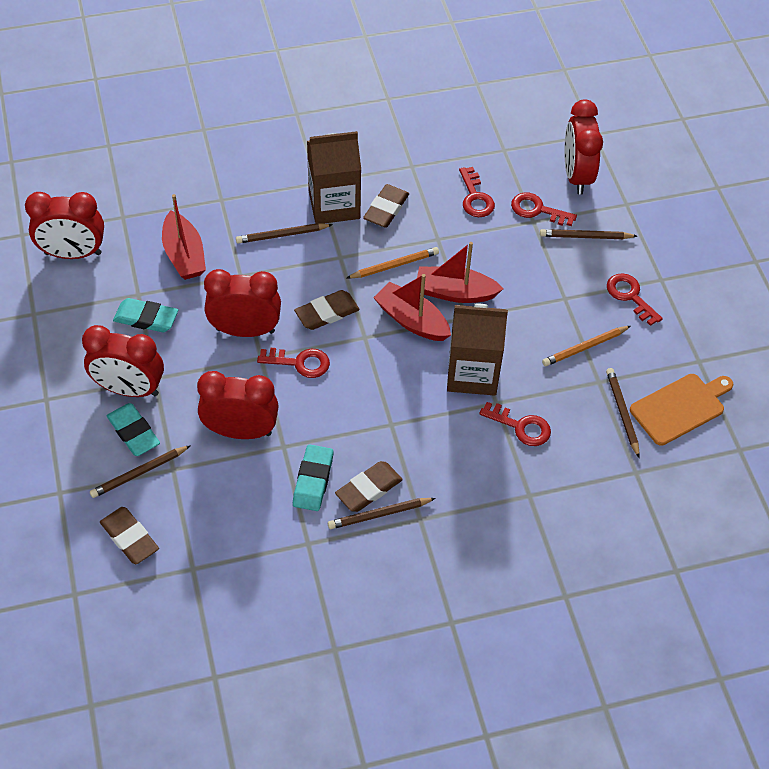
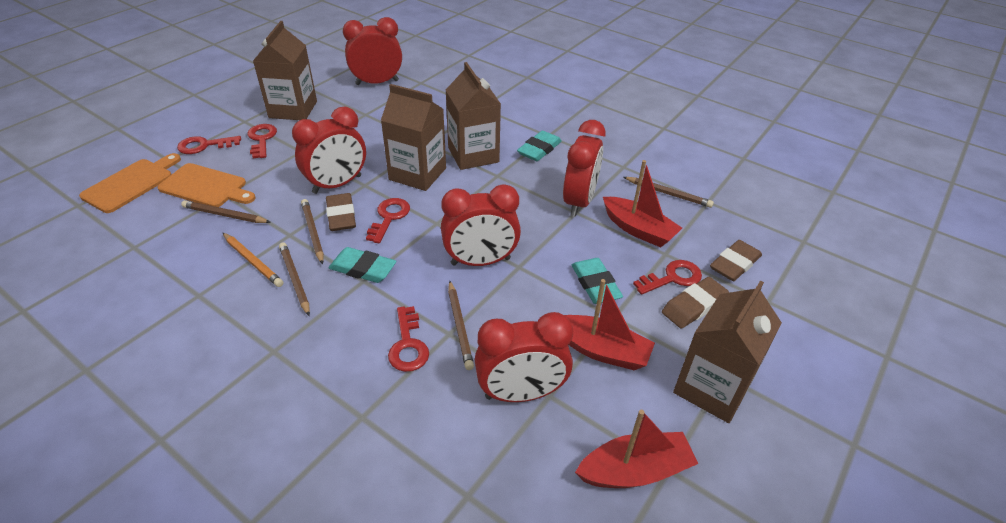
brown carton: [307,131,361,224] [447,304,508,396] = 2 -> [253,21,317,120] [381,84,446,191] [446,62,501,170] [673,281,782,423] = 4
brown eraser: [100,507,159,564] [294,290,360,330] [335,461,403,512] [363,184,409,227] = 4 -> [326,193,356,231] [662,277,729,329] [710,240,762,281] = 3
orange cutting board: [630,374,733,446] = 1 -> [79,153,181,213] [157,163,255,207] = 2
orange pencil: [347,247,439,279] [542,326,631,366] = 2 -> [223,233,283,287] = 1

